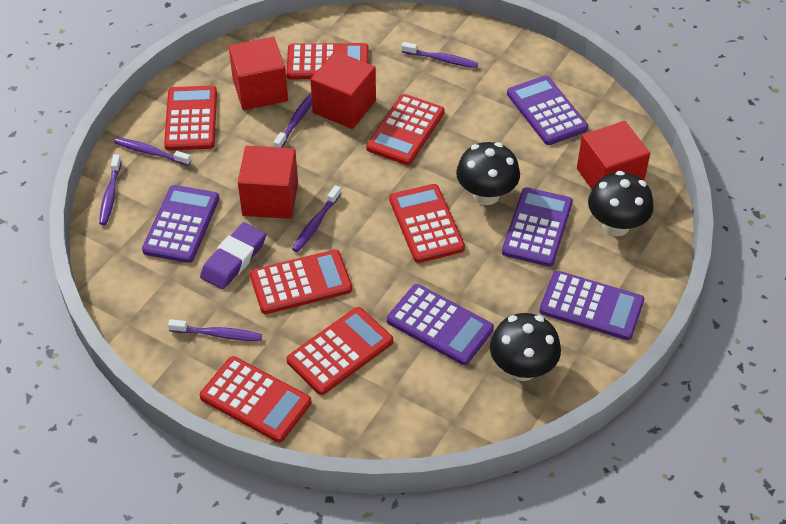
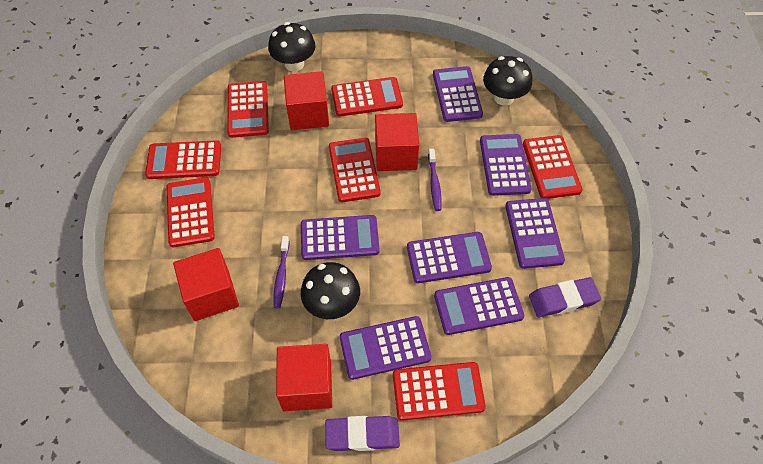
purple calculator: [142,185,219,263] [387,284,494,365] [502,187,573,267] [507,75,588,145] [539,271,644,340] = 5 -> [301,215,379,260] [340,316,432,380] [407,232,492,283] [433,66,483,122] [434,277,524,335] [480,134,532,196] [505,198,565,269] = 7
purple eraser: [200,222,266,289] = 1 -> [325,416,400,451] [529,277,601,317] = 2
purple toothbrush: [99,155,122,225] [114,137,191,166] [168,319,262,341] [273,94,312,148] [292,185,341,252] [402,42,478,68] = 6 -> [273,236,289,309] [428,149,442,211] = 2

